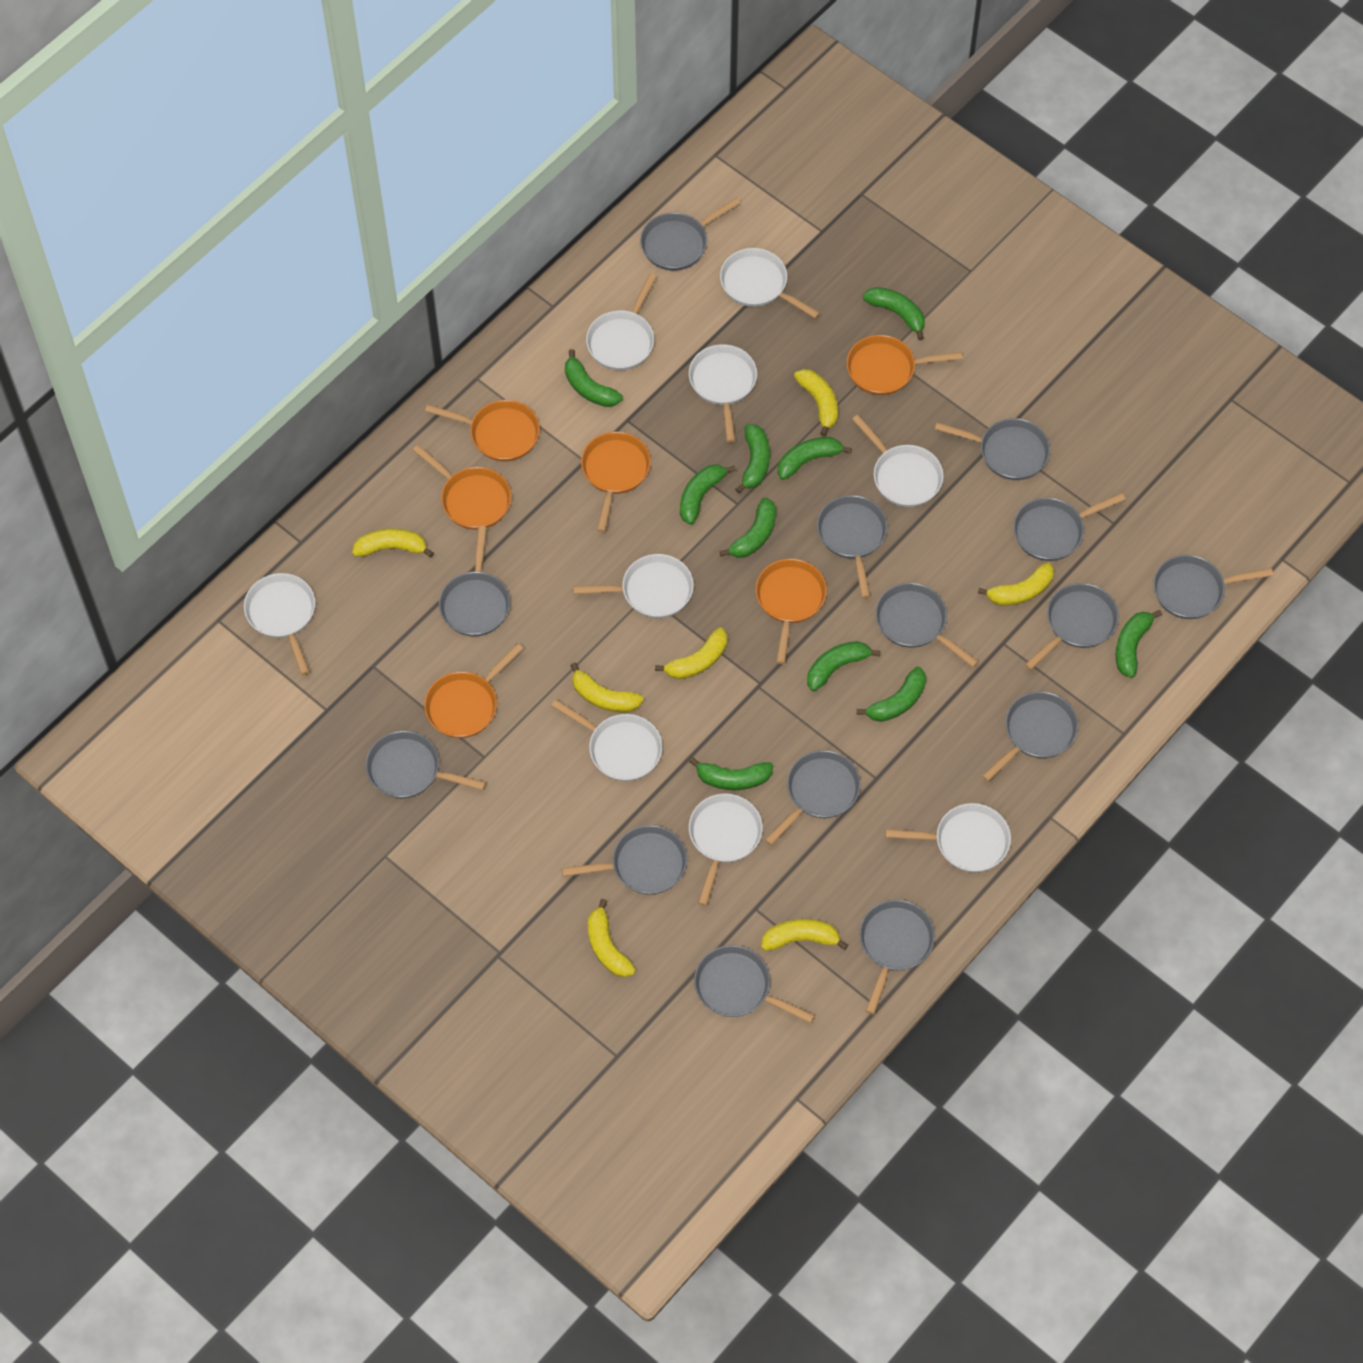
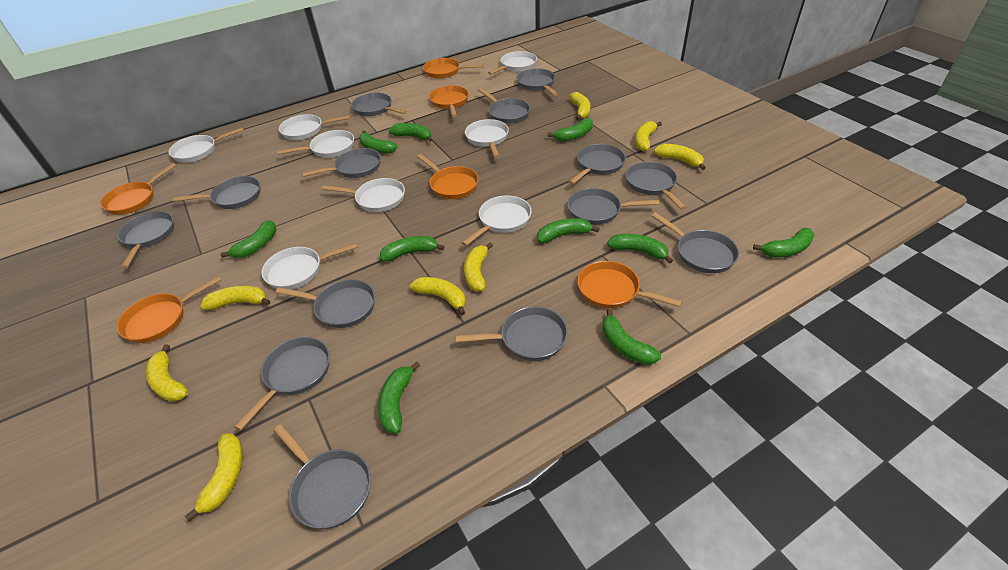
white pan: [244,573,315,675] [551,699,662,781] [573,554,694,618] [586,273,657,370] [689,344,757,443] [689,794,763,906] [720,248,820,319] [852,415,944,507] [885,803,1011,872] = 9 -> [169,127,244,162] [261,243,358,289] [278,130,354,158] [279,114,350,140] [322,178,405,212] [462,196,532,246] [465,119,509,158] [488,51,537,75] = 8
yellow banana: [352,528,434,558] [570,662,644,712] [588,899,636,977] [655,627,727,679] [761,919,848,951] [794,369,838,437] [978,562,1054,606] = 7 -> [146,344,188,402] [185,434,243,521] [200,286,270,310] [410,277,466,315] [464,242,493,291] [569,92,590,120] [635,121,662,151] [654,144,706,170] = 8

